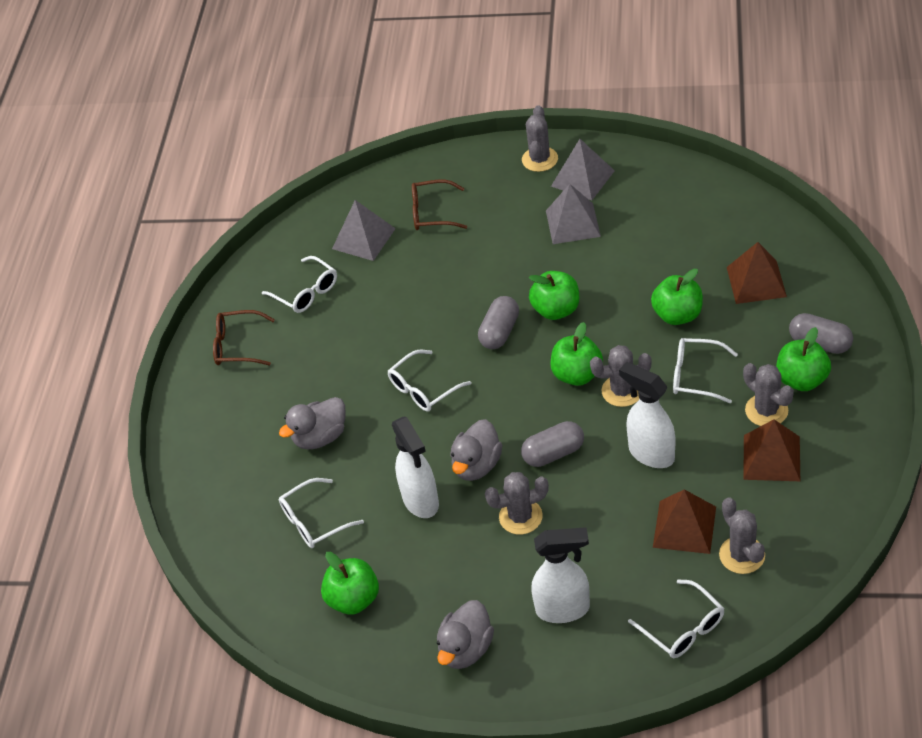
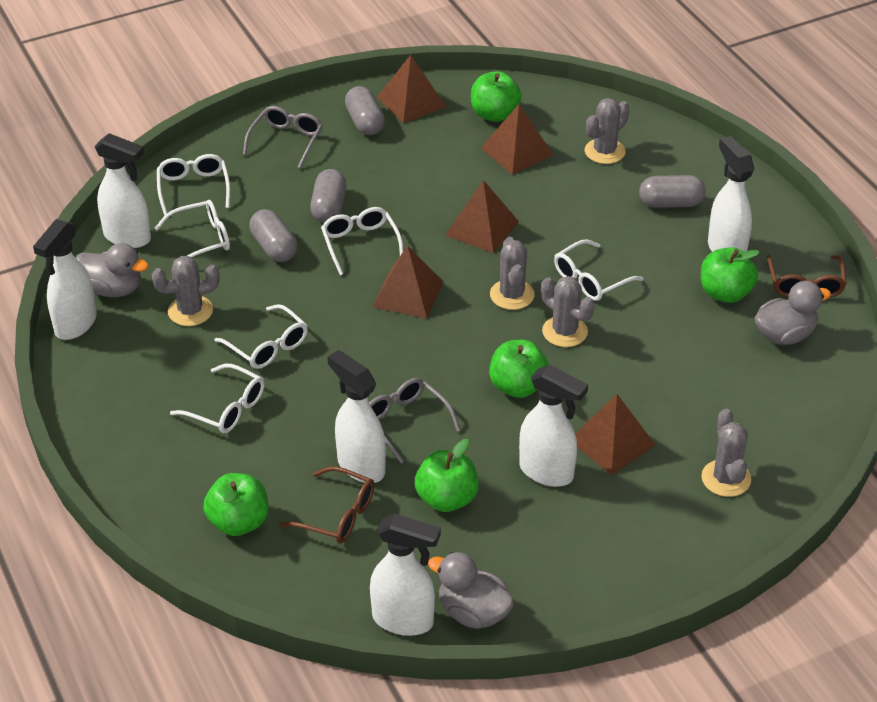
brown pyramid: [653,489,716,554] [727,242,787,304] [743,419,800,481] = 3 -> [373,245,444,319] [377,55,446,123] [445,180,519,253] [481,104,553,175] [575,394,656,475] = 5
grey capsule: [478,296,519,349] [521,421,584,467] [789,313,853,354] = 3 -> [249,209,297,262] [310,169,346,223] [345,86,385,135] [639,175,705,208] = 4
grey glasses: none = 0 -> [243,106,323,169] [369,378,461,463] = 2
grey pyramid: [332,200,396,261] [546,184,601,244] [551,139,615,200] = 3 -> none = 0
white glasses: [262,256,337,313] [279,478,364,548] [388,350,471,411] [628,579,724,658] [673,338,738,403] = 5 -> [154,200,230,258] [157,154,230,216] [170,364,264,433] [214,304,308,369] [321,207,404,275] [554,240,644,301] = 6
white spray bottle: [392,416,439,518] [531,527,590,623] [619,362,675,468] = 3 -> [33,219,97,340] [94,133,151,248] [328,350,386,483] [370,514,441,636] [519,364,588,487] [708,136,754,252] = 6

